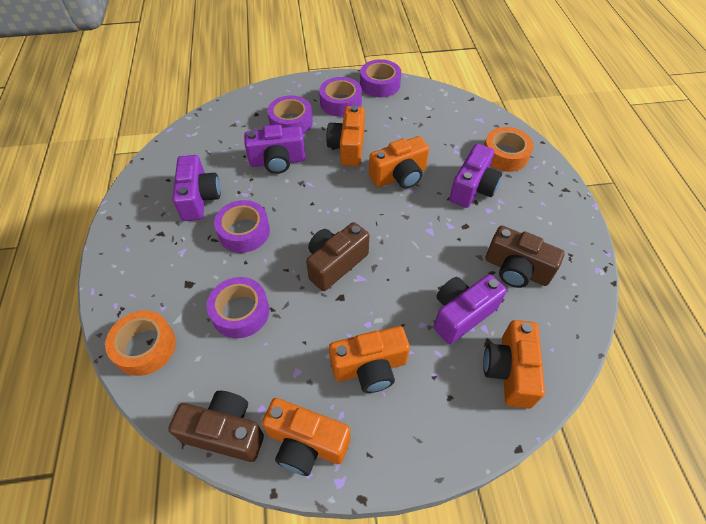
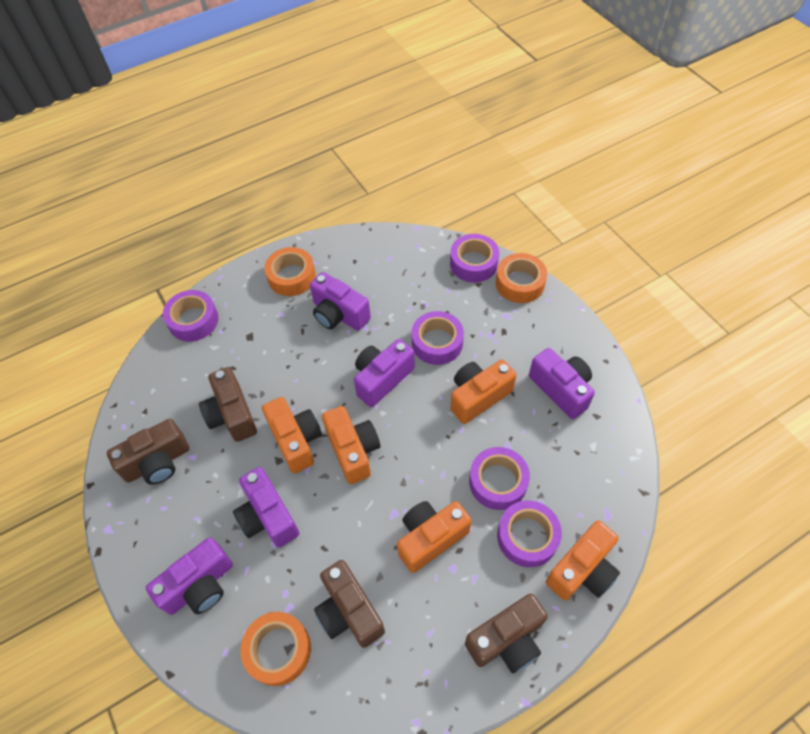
brown camera: [168,391,264,462] [306,222,369,291] [485,226,565,288] = 3 -> [107,419,189,484] [199,367,257,442] [314,560,385,648] [465,594,548,673] = 4
orange tape: [105,310,176,376] [484,127,534,172] = 2 -> [240,612,311,686] [265,247,316,296] [496,253,547,303] = 3
purple camera: [173,155,221,221] [244,125,305,174] [434,274,507,344] [450,144,502,208] = 4 -> [146,537,233,615] [233,467,299,547] [310,272,371,331] [354,339,415,407] [529,348,595,419] = 5

